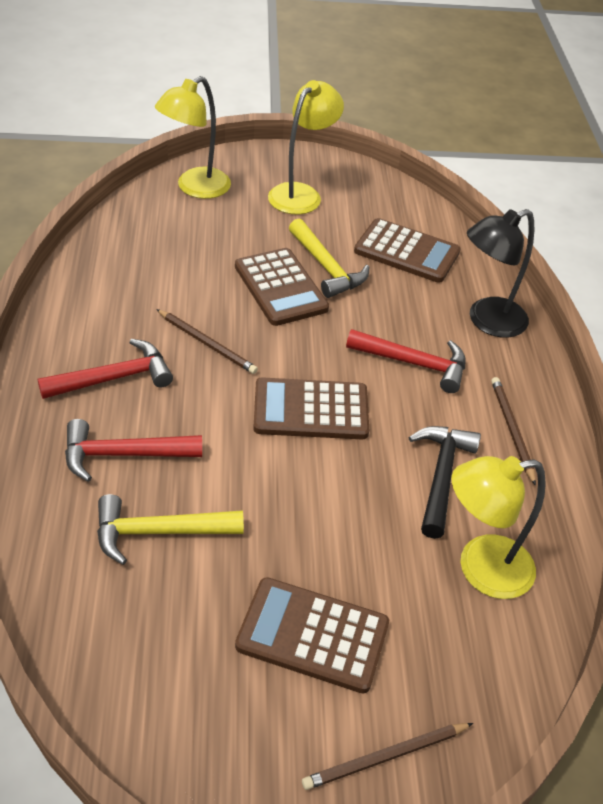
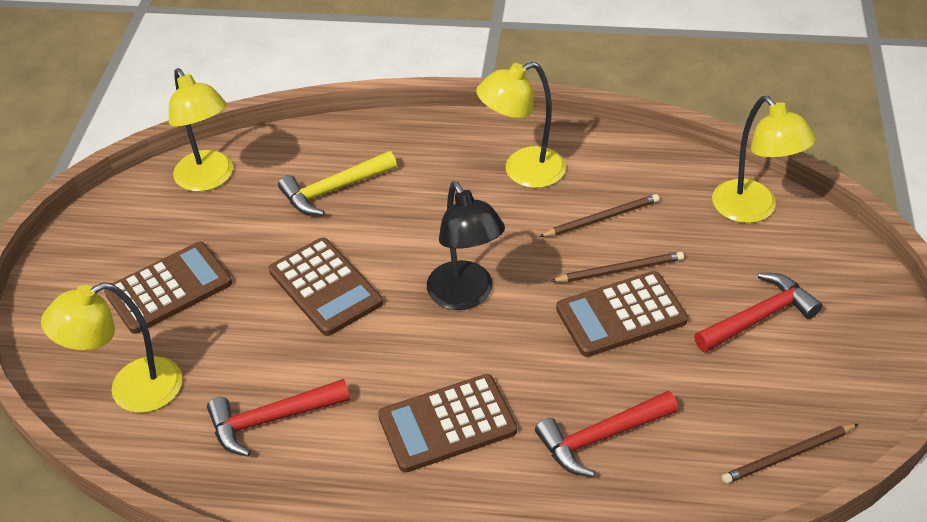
black hammer: [409,426,481,539] = 1 -> none = 0
yellow hammer: [97,494,244,565] [289,219,370,298] = 2 -> [278,151,397,216] = 1
yellow lamp: [155,76,231,199] [268,80,344,214] [452,456,546,599] = 3 -> [41,282,182,413] [169,68,233,192] [476,62,566,188] [712,96,816,223] = 4

